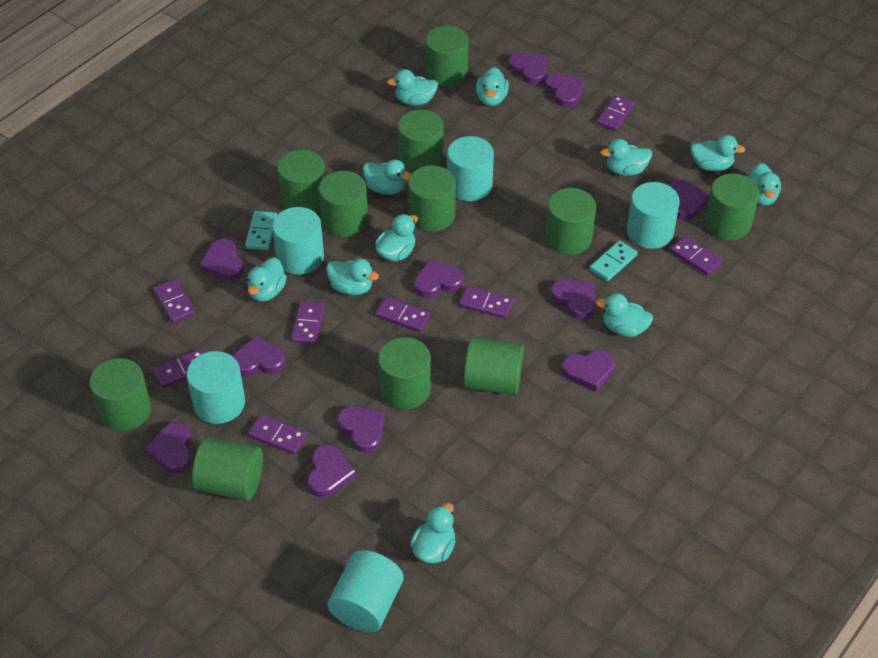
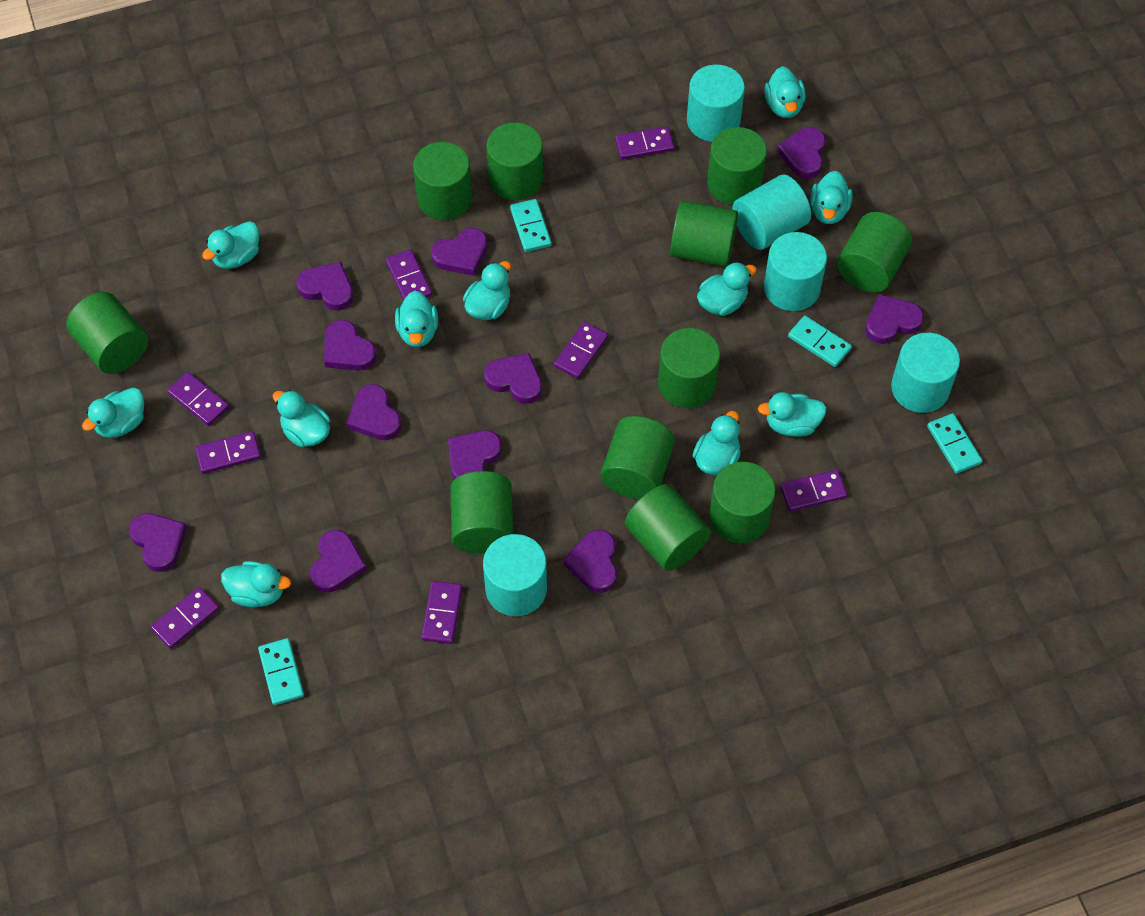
turquoise domino: [245,211,277,250] [589,240,638,281] = 2 -> [258,638,304,705] [510,199,552,252] [788,315,852,367] [927,413,982,474] = 4

